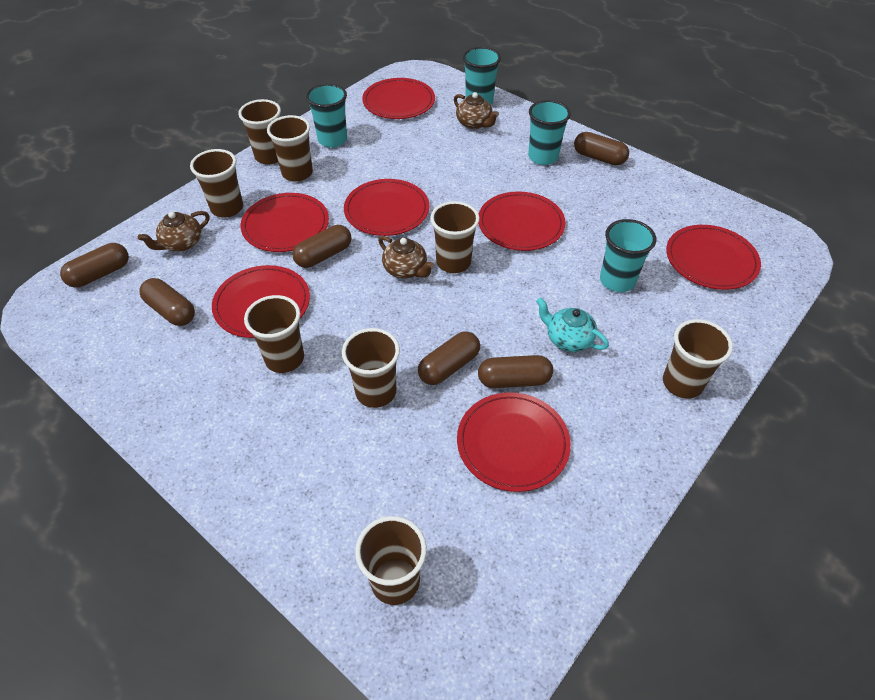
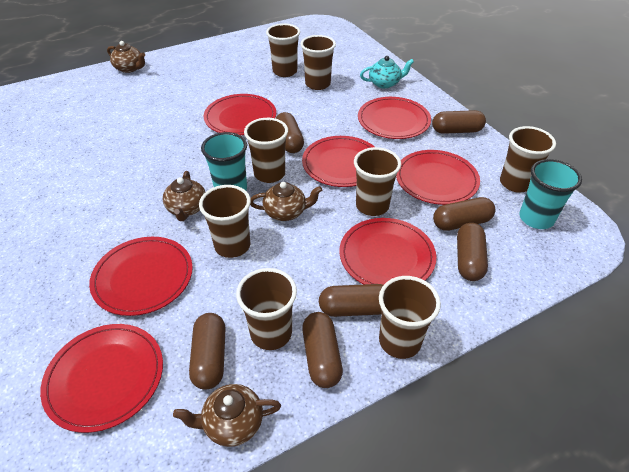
brown capsule: [60,243,129,288] [139,278,195,326] [292,225,352,268] [418,331,480,385] [478,355,553,388] [574,132,629,166] = 6 -> [189,313,226,389] [276,112,304,153] [302,312,343,388] [319,284,383,317] [432,110,486,134] [433,197,495,231] [457,223,488,281] = 7
brown teapot: [138,211,210,251] [379,236,434,278] [454,92,499,129] = 3 -> [107,41,145,73] [163,171,205,221] [173,384,281,447] [250,182,322,221] = 4
turquoise cup: [306,84,347,148] [463,47,501,105] [528,100,571,165] [600,219,656,292] = 4 -> [201,132,247,190] [519,159,582,229] = 2

